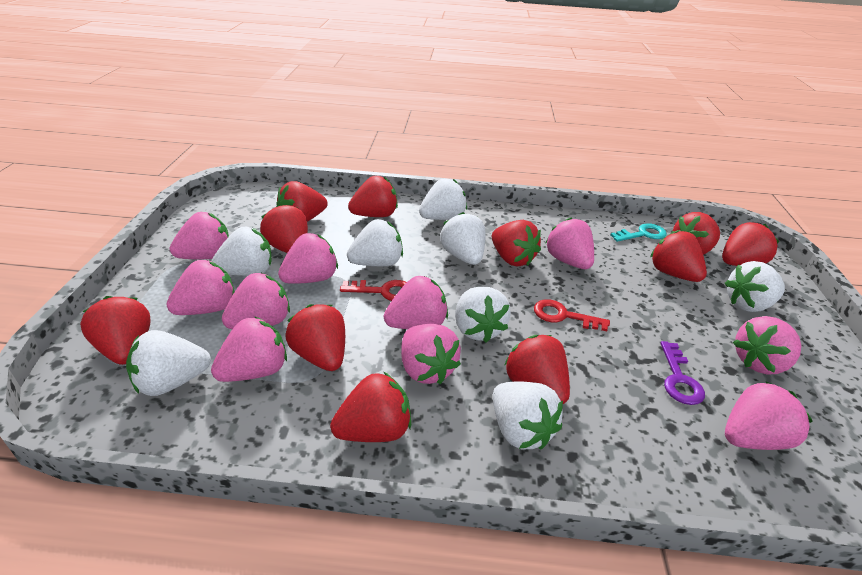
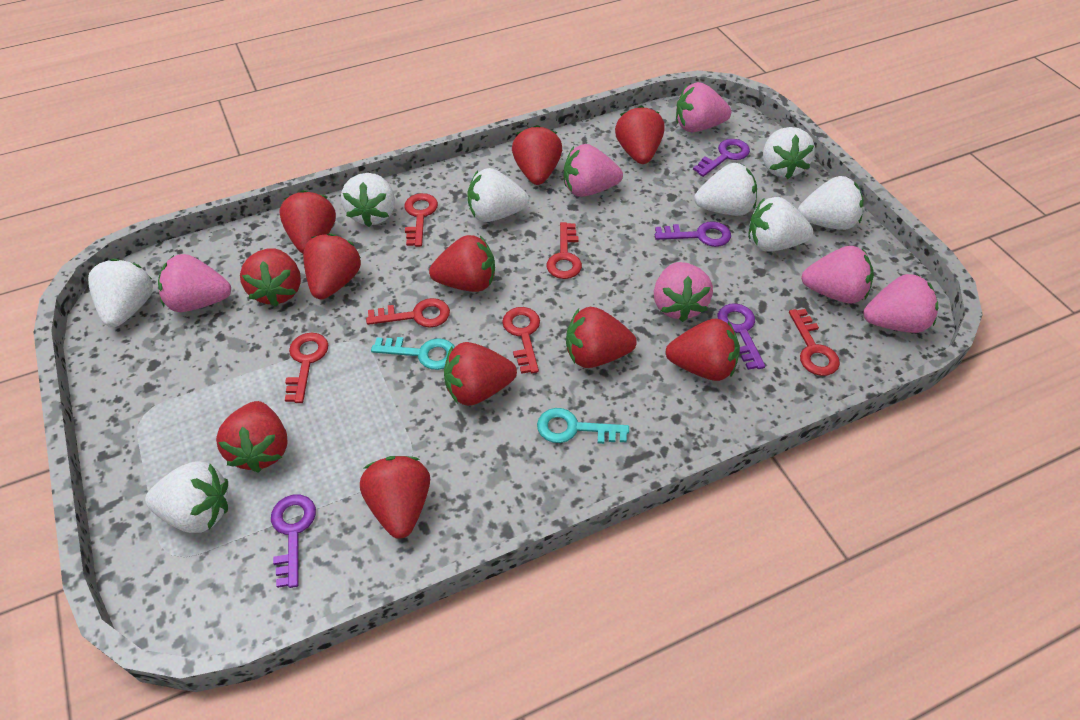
pink strawberry: [166,260,234,315] [170,212,229,260] [211,316,287,382] [222,273,290,329] [278,233,338,284] [384,276,448,329] [401,324,461,384] [546,217,594,269] [725,381,813,450] [733,316,801,375] = 10 -> [158,254,231,312] [564,144,623,197] [654,262,713,322] [676,82,731,132] [801,246,874,304] [863,274,938,333] = 6
purple key: [660,341,705,405] = 1 -> [271,495,316,588] [655,221,731,247] [693,139,750,177] [718,303,765,370] = 4
red key: [340,280,407,301] [534,299,610,331] = 2 -> [285,333,328,403] [366,298,450,327] [404,193,438,247] [502,307,540,374] [547,222,582,279] [789,309,840,376] = 6
turquoise key: [611,223,667,242] = 1 -> [371,337,455,370] [537,408,629,444] = 2

